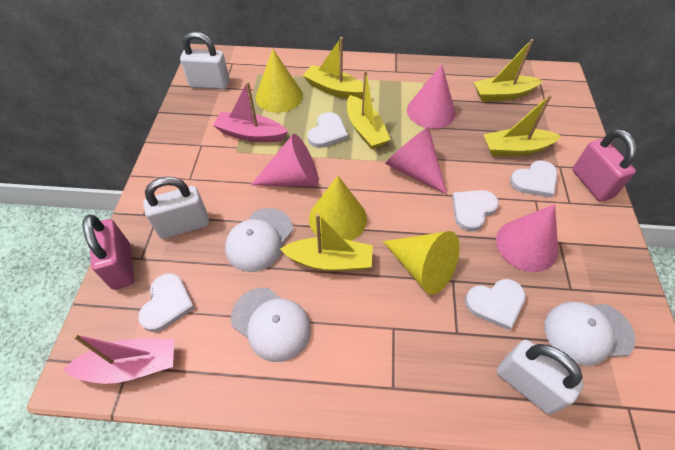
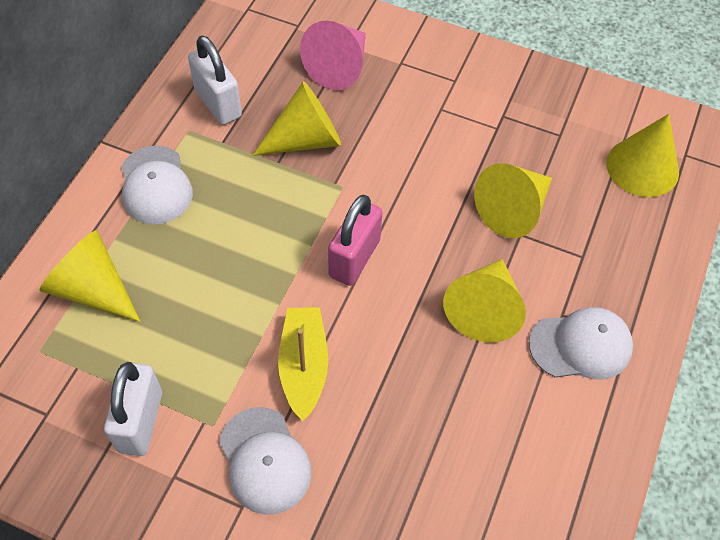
pink boat: [62,334,174,384] [213,81,288,142] = 2 -> none = 0
pink cone: [251,134,319,187] [385,127,447,195] [407,64,456,129] [496,204,558,272] = 4 -> [300,21,366,90] = 1
pink padlock: [82,214,135,290] [573,129,637,202] = 2 -> [328,195,382,286] = 1
white heart: [138,273,195,332] [308,112,348,148] [452,190,499,231] [465,279,526,330] [510,160,558,198] = 5 -> none = 0
white padlock: [143,176,209,239] [180,32,230,89] [497,340,584,415] = 3 -> [104,362,162,456] [188,35,242,125] = 2
yellow boat: [280,213,373,271] [303,37,363,99] [347,70,391,149] [474,39,543,102] [483,95,561,156] = 5 -> [278,307,328,421] = 1
yellow cone: [256,49,303,113] [309,176,367,240] [383,231,460,295] = 3 -> [39,230,140,322] [252,81,341,156] [443,259,526,342] [474,163,552,238] [606,114,679,197] = 5

